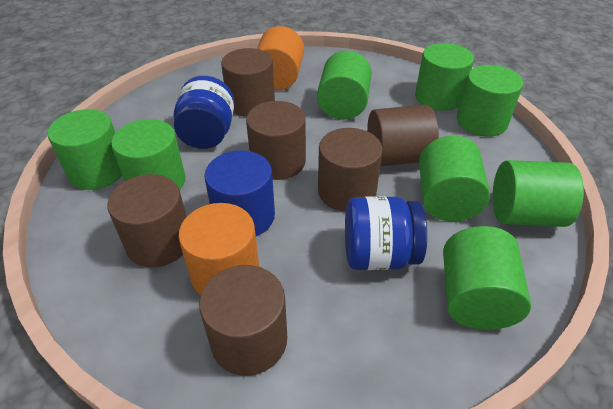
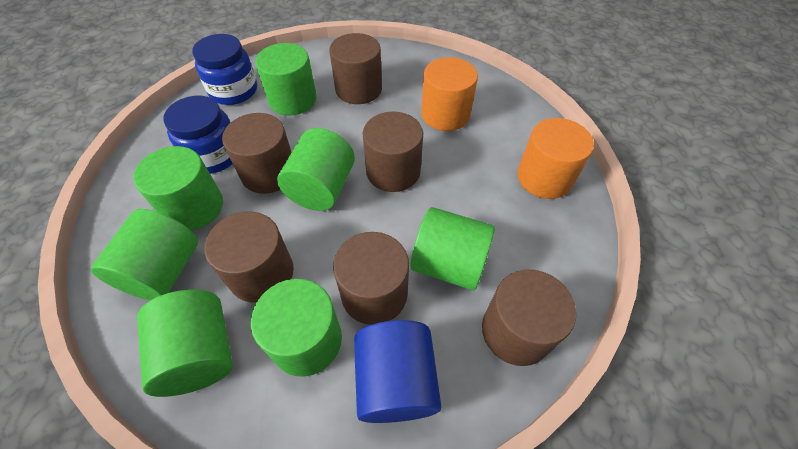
green cylinder: [48,109,122,190] [111,119,185,190] [317,51,372,120] [415,43,474,111] [419,136,490,221] [443,226,531,330] [457,65,523,137] [493,160,584,227] = 8 -> [91,209,198,300] [134,146,223,230] [137,289,233,397] [251,279,342,377] [255,43,316,116] [277,128,355,211] [410,207,495,290] = 7

